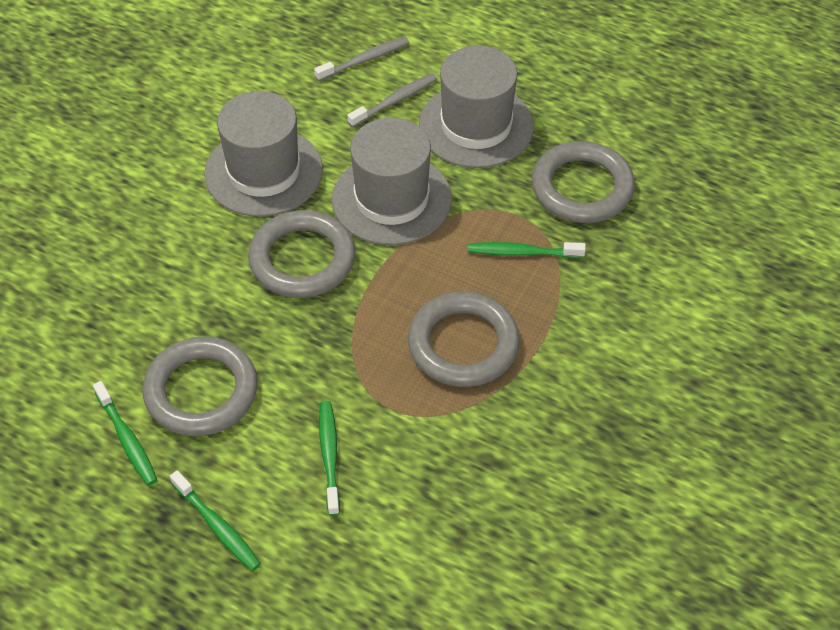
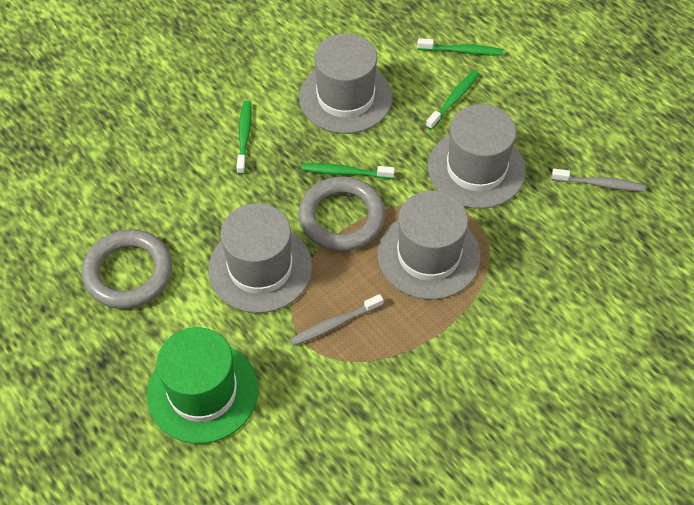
green hat: none = 0 -> [147,327,258,444] = 1
grey hat: [204,91,323,217] [332,118,452,245] [419,46,534,168] = 3 -> [208,203,312,313] [299,33,393,134] [378,191,481,300] [428,104,526,209] = 4
grey ring: [142,337,258,436] [248,210,355,298] [408,292,520,387] [532,141,635,223] = 4 -> [82,230,172,309] [299,176,385,251] = 2

